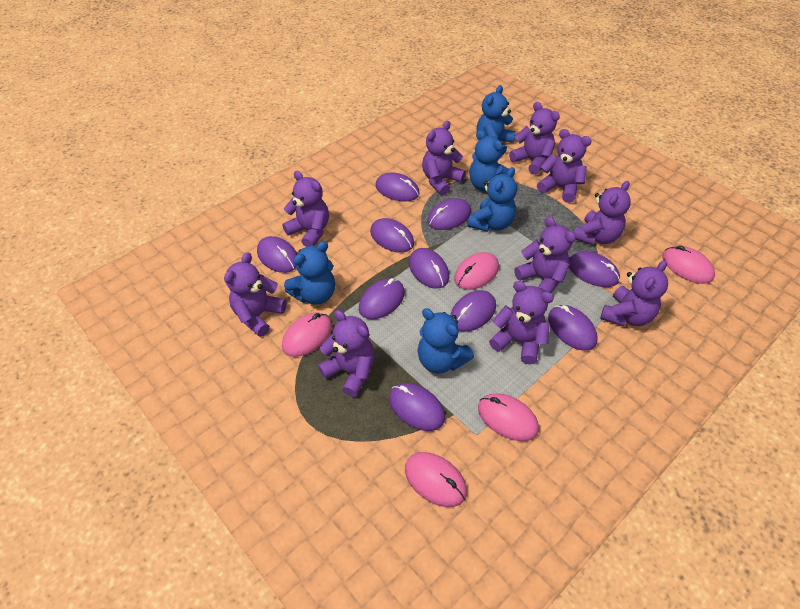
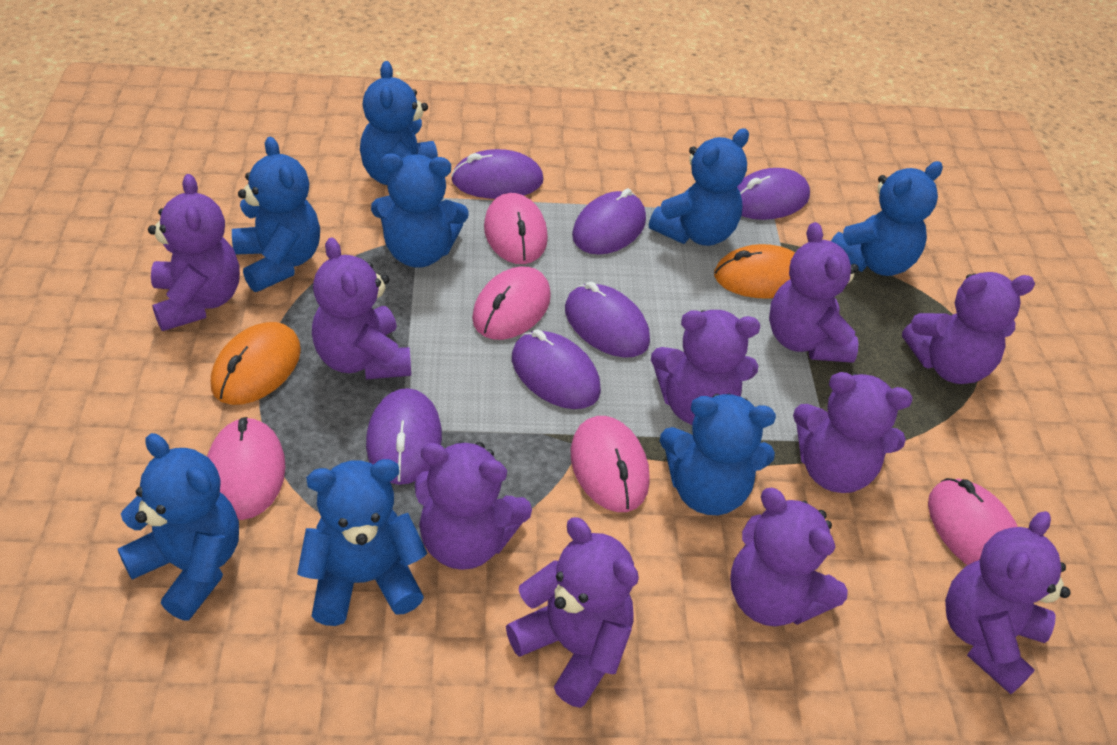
blue teddy bear: [284,241,335,305] [417,308,474,373] [468,167,517,232] [469,130,509,191] [477,85,516,156] = 5 -> [118,433,239,620] [232,137,320,292] [297,459,428,626] [360,61,438,185] [371,153,469,268] [649,128,749,246] [660,393,776,515] [831,161,943,276] = 8
orange mouse: none = 0 -> [211,322,301,405] [714,244,795,299] = 2
purple mouse: [257,236,297,273] [359,278,405,319] [370,218,414,253] [376,172,420,202] [389,383,445,431] [409,248,449,289] [427,198,472,230] [450,290,496,332] [548,305,598,351] [569,252,620,287] = 10 -> [366,388,442,485] [451,149,544,199] [512,329,601,409] [565,282,650,358] [572,188,646,255] [737,168,810,220] = 6

